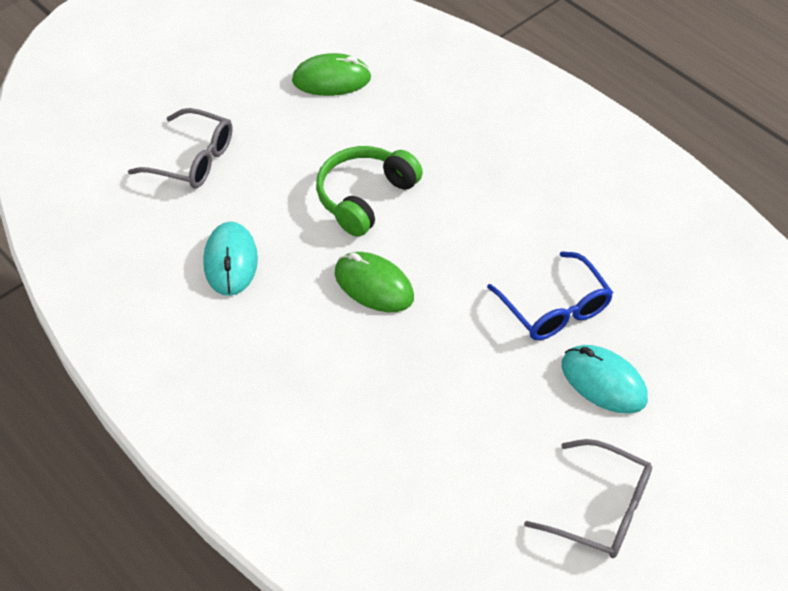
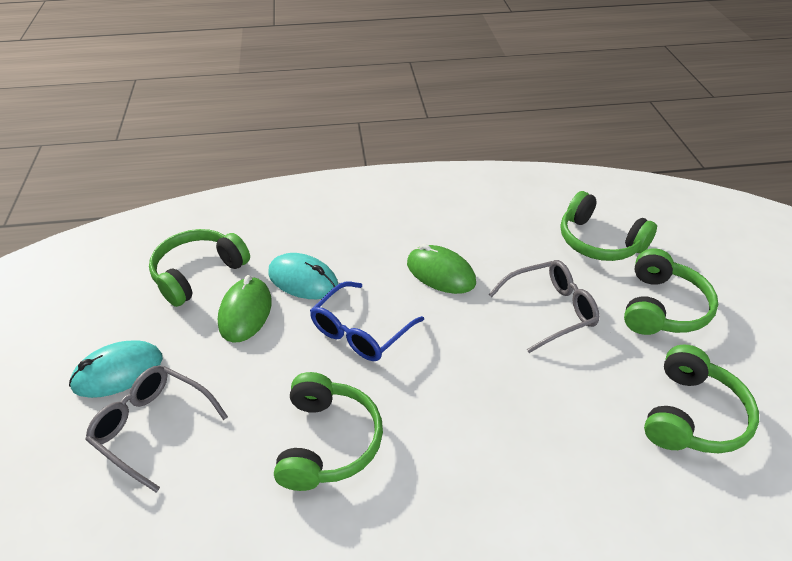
green headphones: [316,146,423,237] = 1 -> [149,229,250,307] [274,372,383,491] [561,191,657,261] [624,248,718,335] [644,344,759,453] = 5

